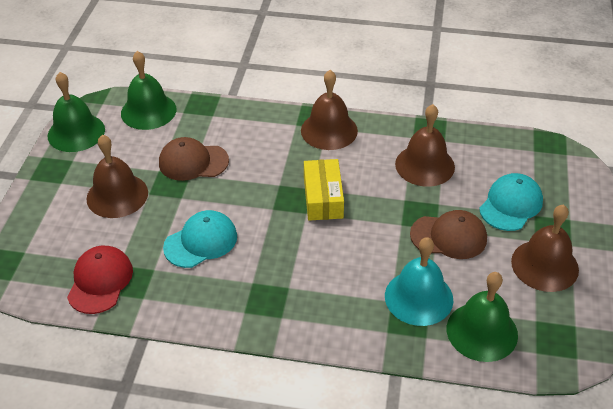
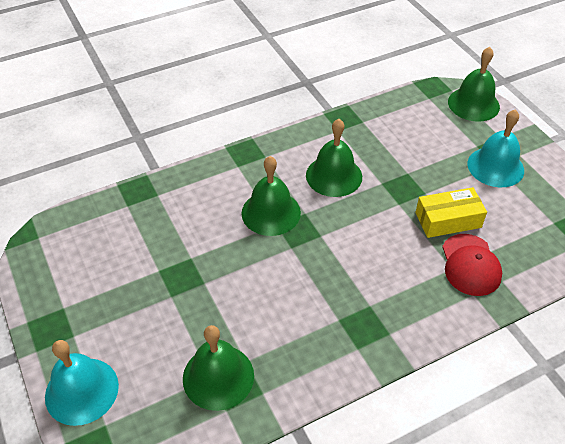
brown bell: [86,134,148,218] [301,70,358,150] [395,104,455,187] [511,204,579,292] = 4 -> none = 0
brown cap: [159,137,229,181] [410,210,487,259] = 2 -> none = 0
green bell: [48,72,105,152] [121,51,176,130] [447,272,518,362] = 3 -> [183,325,254,411] [242,156,301,236] [306,119,362,197] [448,47,500,122] = 4
turquoise bell: [385,237,453,326] = 1 -> [45,340,119,426] [468,109,524,187] = 2
turquoise cap: [163,210,237,268] [479,173,543,231] = 2 -> none = 0

